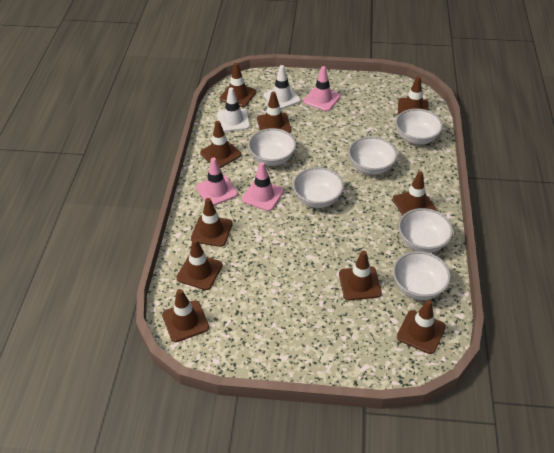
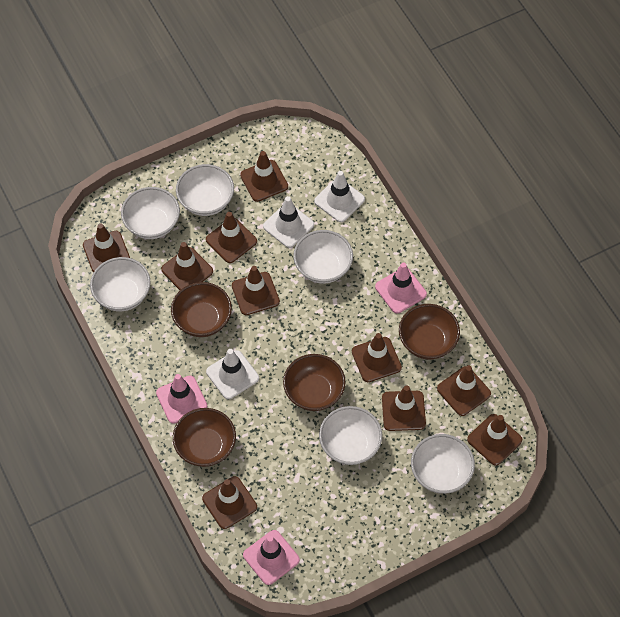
brown bowl: none = 0 -> [171,282,232,337] [173,408,236,467] [283,354,346,411] [399,304,460,360] = 4
white traffic cone: [217,87,250,132] [264,65,301,109] = 2 -> [206,349,259,399] [263,196,314,248] [314,171,365,222] = 3

